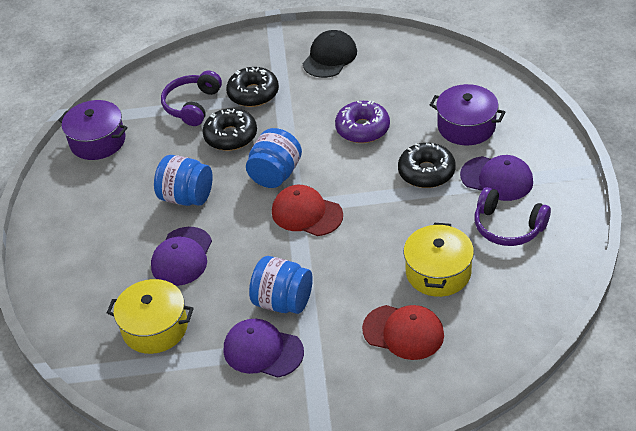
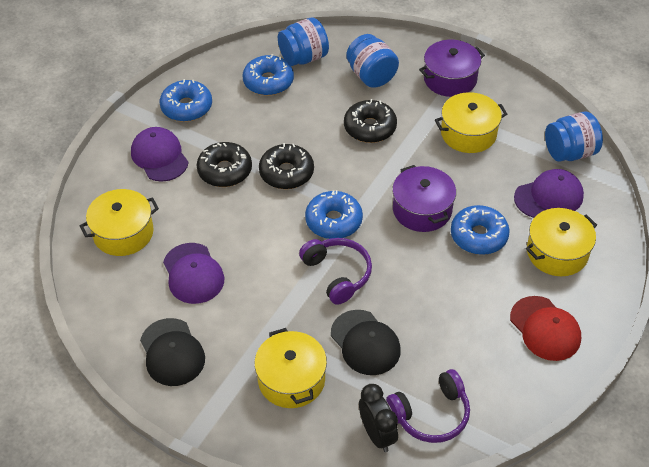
black cap: [303,30,357,78] = 1 -> [140,318,205,386] [331,310,401,375] = 2
black clock: none = 0 -> [359,384,398,452] = 1
blue donut: none = 0 -> [160,79,212,122] [243,54,294,96] [305,190,363,239] [451,205,510,255] = 4
purple donut: [335,100,390,143] = 1 -> none = 0
red cap: [272,185,343,236] [362,305,444,360] = 2 -> [510,296,581,361] = 1
yellow pot: [107,279,194,354] [404,223,474,297] = 2 -> [80,189,159,256] [254,328,327,408] [435,92,507,153] [526,208,597,276] = 4

